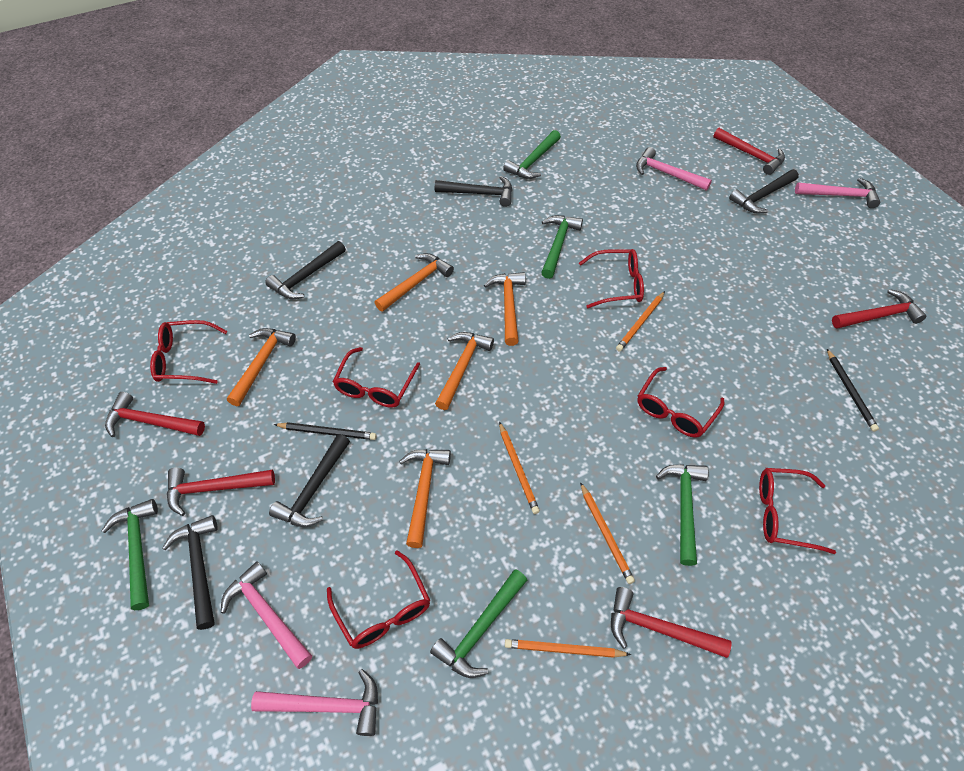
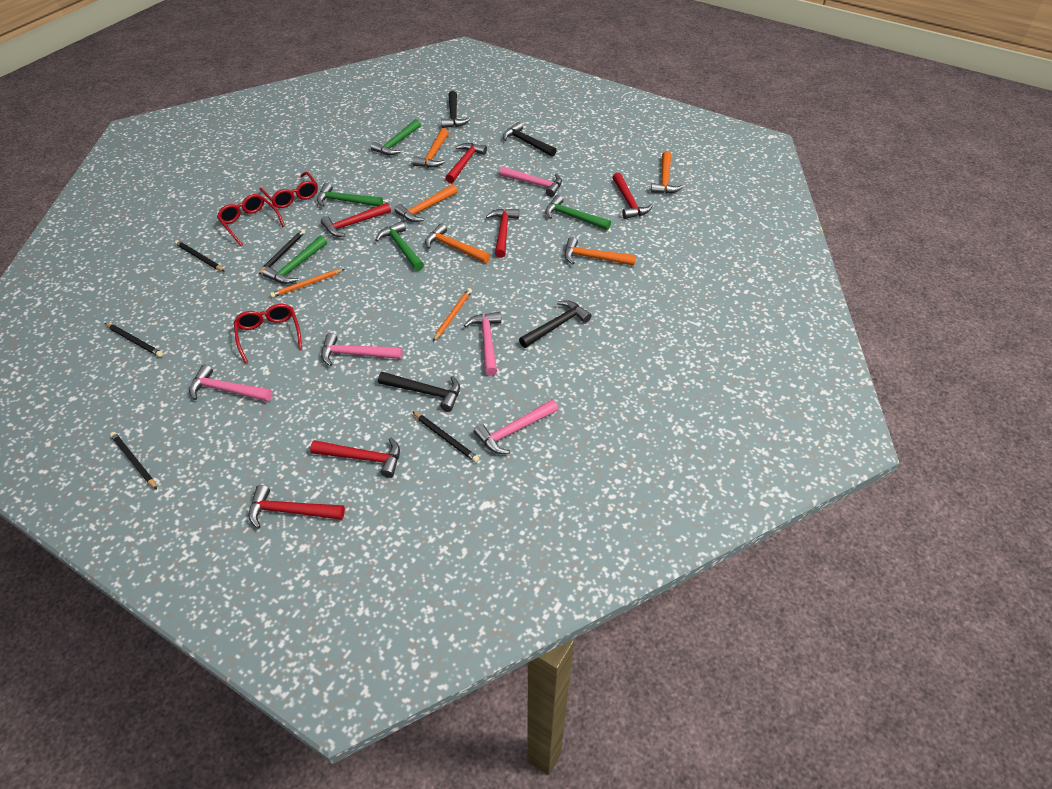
black hammer: [162,515,218,630] [265,241,346,299] [269,434,350,527] [435,176,512,207] [729,169,799,213] = 5 -> [378,372,460,412] [441,91,470,128] [503,122,557,157] [519,300,592,348] = 4
black pencil: [274,422,377,440] [827,349,879,432] = 2 -> [105,323,163,357] [110,432,157,489] [175,240,224,271] [258,229,305,275] [412,411,479,462] = 5
orange pencil: [499,422,540,514] [505,639,631,658] [580,482,635,584] [616,291,665,352] = 4 -> [270,269,344,298] [433,288,472,341] = 2
pink hammer: [221,561,312,669] [251,669,378,736] [636,147,712,191] [795,178,880,208] = 4 -> [189,365,272,402] [321,333,402,366] [464,312,501,376] [474,399,559,454] [499,167,562,197] = 5
red glasses: [150,320,227,384] [327,550,430,649] [333,347,420,408] [579,249,644,308] [637,367,724,438] [759,468,836,554] = 6 -> [217,194,285,246] [234,304,302,363] [260,172,318,208] = 3
red hammer: [105,392,205,437] [167,468,275,516] [611,587,732,658] [713,128,785,175] [832,289,927,329] = 5 -> [248,485,345,529] [310,437,400,478] [321,203,391,237] [446,143,487,183] [486,209,519,258] [612,173,653,219] = 6

